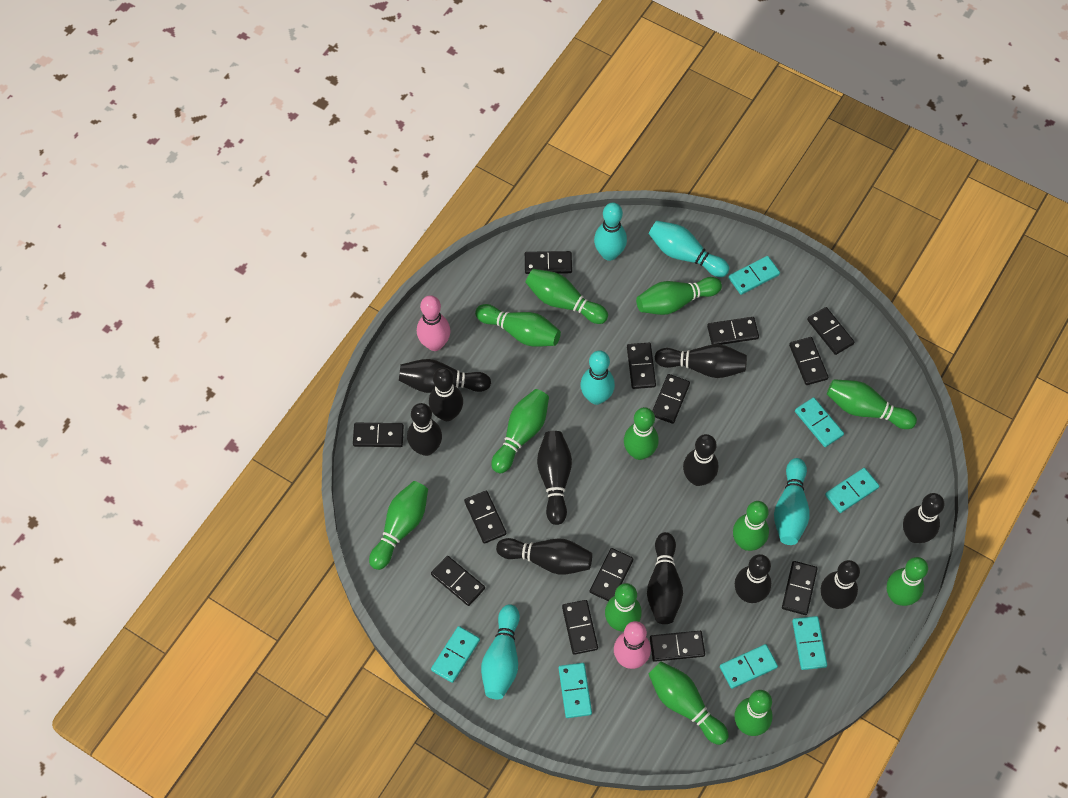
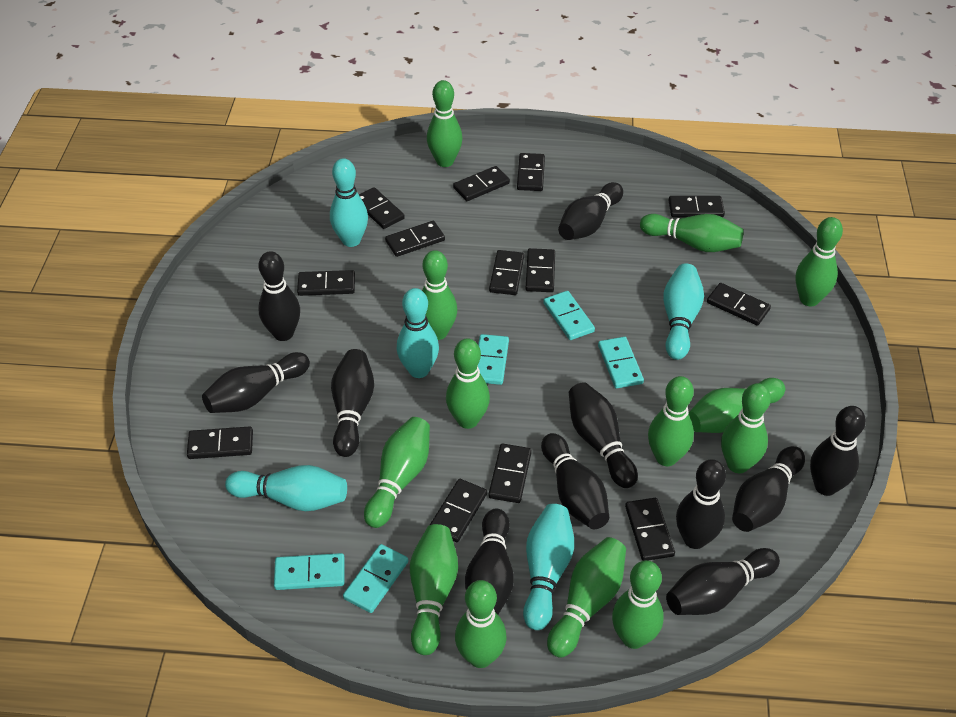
green bowling pin: [369,481,428,570] [475,304,561,347] [491,389,549,473] [525,269,608,324] [605,583,642,631] [624,407,659,460] [636,277,722,315] [648,662,729,745] [733,501,769,551] [734,690,773,736] [827,379,917,429] [887,557,928,606] = 12 -> [364,417,430,528] [410,524,458,655] [422,250,457,340] [427,80,463,167] [446,338,490,429] [455,580,506,668] [547,537,626,658] [612,560,664,649] [640,214,744,252] [648,376,694,466] [688,378,785,433] [721,383,771,473] [795,217,843,306] = 13
pink bowling pin: [417,295,450,351] [614,621,651,669] = 2 -> none = 0
turquoise domino: [431,626,480,683] [559,663,592,718] [720,644,778,689] [729,256,780,295] [792,616,827,670] [795,397,844,447] [825,468,879,513] = 7 -> [274,553,345,590] [343,544,408,613] [478,334,509,385] [543,291,595,340] [598,337,644,388] = 5

